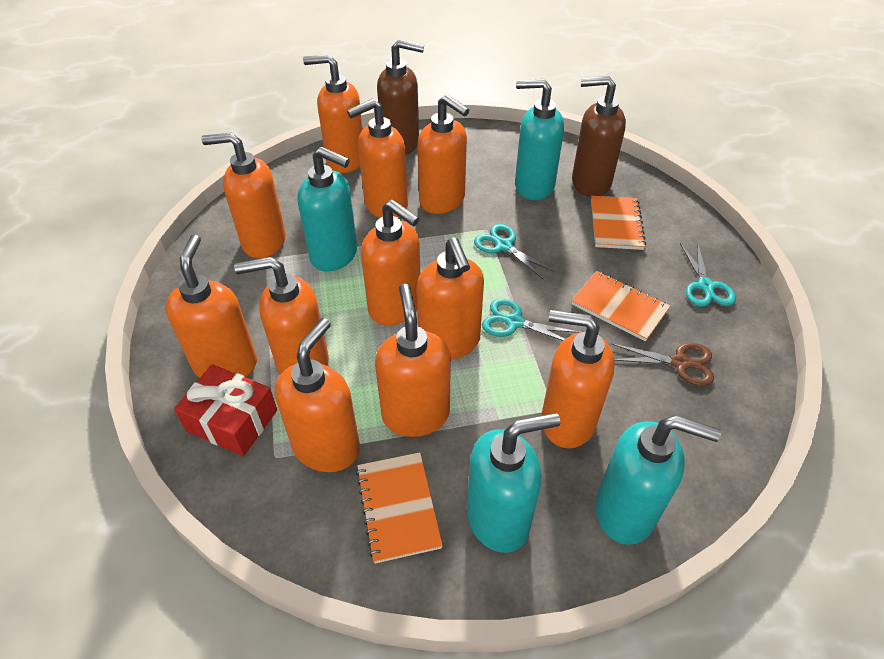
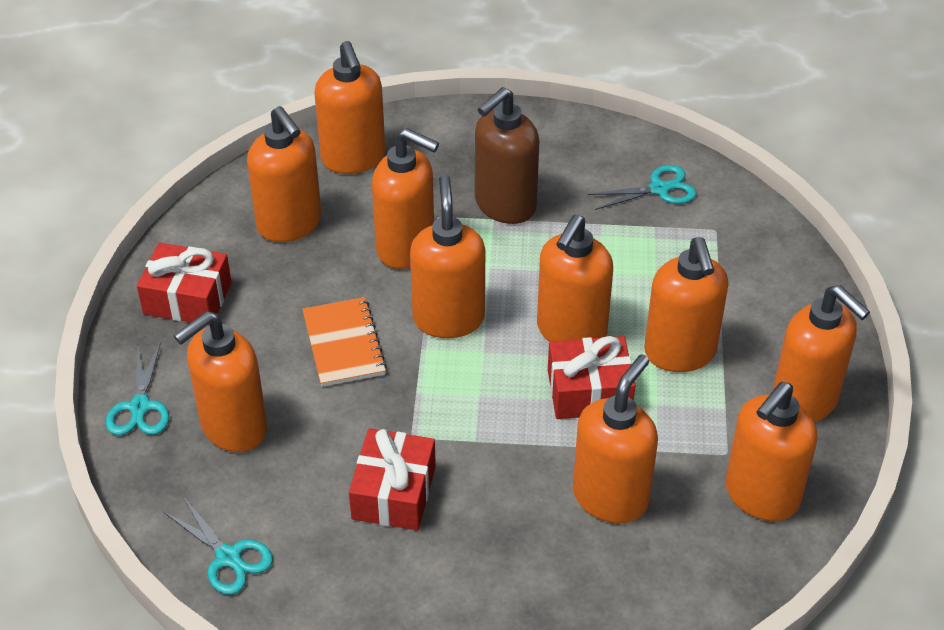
brown scissors: [611,343,714,386] = 1 -> none = 0
brown soap dispenser: [377,39,424,155] [572,76,626,197] = 2 -> [475,87,539,224] = 1
orange notebook: [356,452,443,563] [571,271,670,341] [591,196,646,250] = 3 -> [302,297,387,387] = 1
orange soap dispenser: [165,234,257,378] [201,132,286,258] [234,257,329,376] [275,318,360,472] [303,54,363,173] [347,98,408,218] [361,200,420,325] [375,284,451,437] [417,94,469,214] [417,238,484,360] [541,310,615,448] = 11 -> [174,311,267,452] [247,106,322,242] [314,41,385,174] [372,128,439,269] [410,175,485,338] [537,214,613,342] [573,354,658,523] [644,237,728,372] [725,382,817,521] [773,285,870,423] = 10
red gift: [174,364,277,456] = 1 -> [137,243,232,326] [349,428,436,530] [548,336,635,419] = 3
turquoise soap dispenser: [298,147,357,272] [467,413,560,553] [515,79,564,200] [595,415,721,545] = 4 -> none = 0

